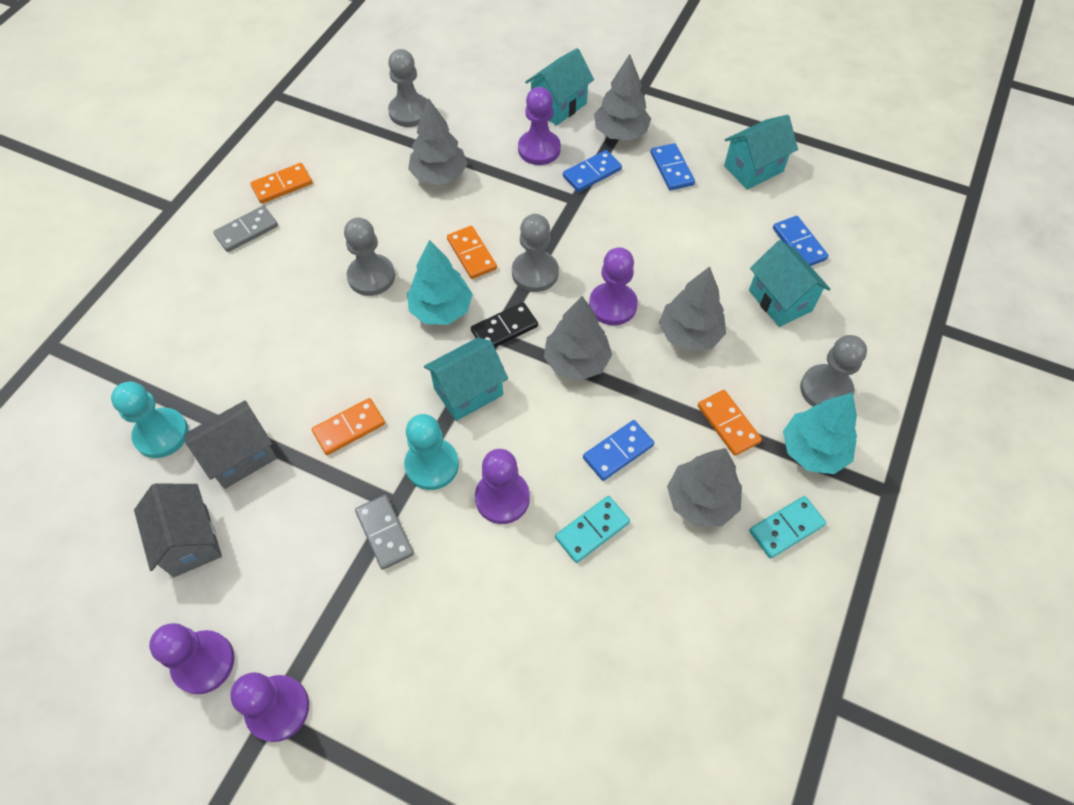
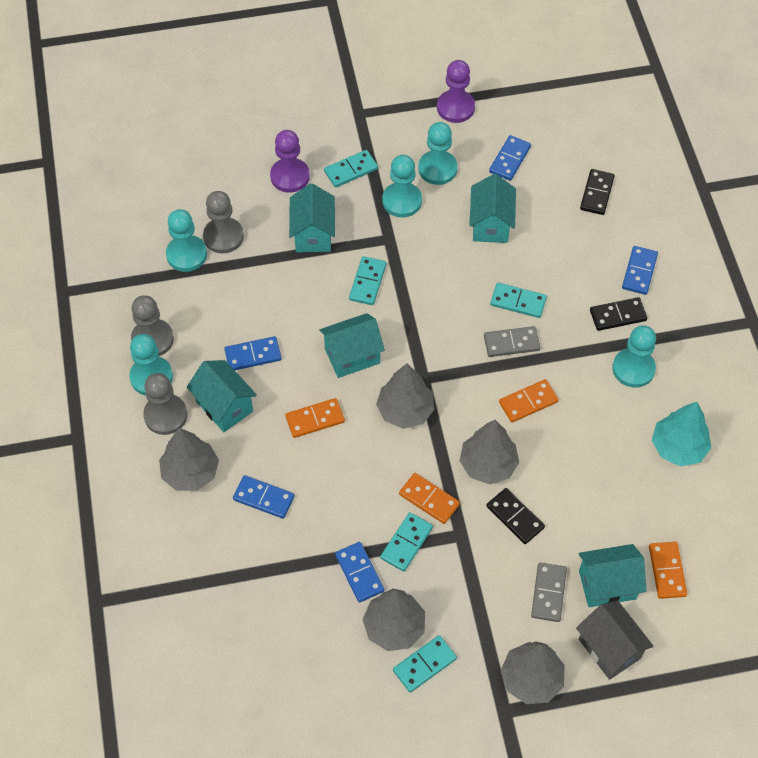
black domino: [471,302,538,347] = 1 -> [486,488,545,544] [580,169,615,215] [590,297,647,331] = 3
blue domino: [563,150,622,192] [583,420,654,481] [651,143,695,190] [773,216,829,266] = 4 -> [225,336,282,370] [233,475,295,519] [335,542,384,602] [489,135,531,181] [622,246,658,295] = 5
grey house: [134,483,222,577] [185,400,277,489] = 2 -> [576,600,653,680] = 1
grey pawn: [344,218,395,296] [388,49,427,127] [512,214,559,292] [800,335,867,407] = 4 -> [131,295,174,356] [143,373,187,435] [203,191,244,253] = 3
purple pawn: [149,623,234,694] [230,672,309,742] [475,449,530,524] [518,87,561,165] [589,247,638,325] = 5 -> [270,130,310,193] [437,60,475,123] = 2
turquoise domino: [555,496,630,563] [749,496,826,559] = 2 -> [324,150,378,188] [349,256,386,305] [380,512,433,572] [393,635,457,692] [490,283,547,318] = 5
turquoise house: [424,337,508,421] [525,48,594,126] [724,115,798,190] [749,240,830,327] = 4 -> [187,360,257,432] [289,183,335,252] [319,313,385,378] [469,174,516,243] [579,544,646,607] = 5
turquoise pawn: [111,382,189,458] [404,414,459,490] = 2 -> [129,334,173,395] [166,209,207,272] [382,155,422,217] [418,122,458,185] [612,325,656,388] = 5
turquoise tree: [407,240,473,325] [783,392,857,474] = 2 -> [652,402,711,466] = 1

